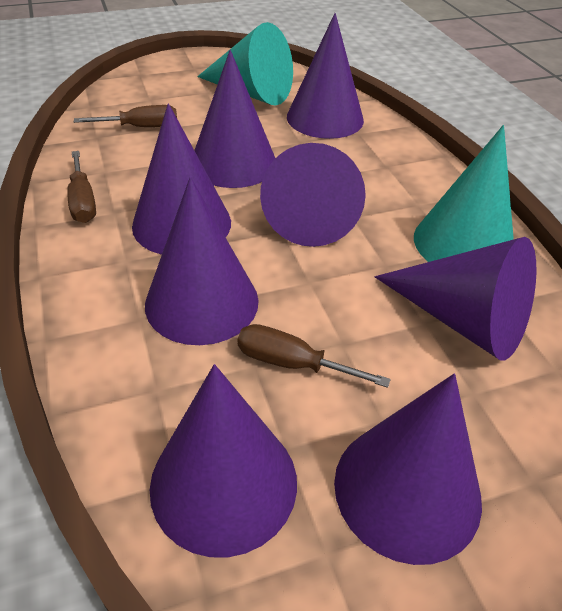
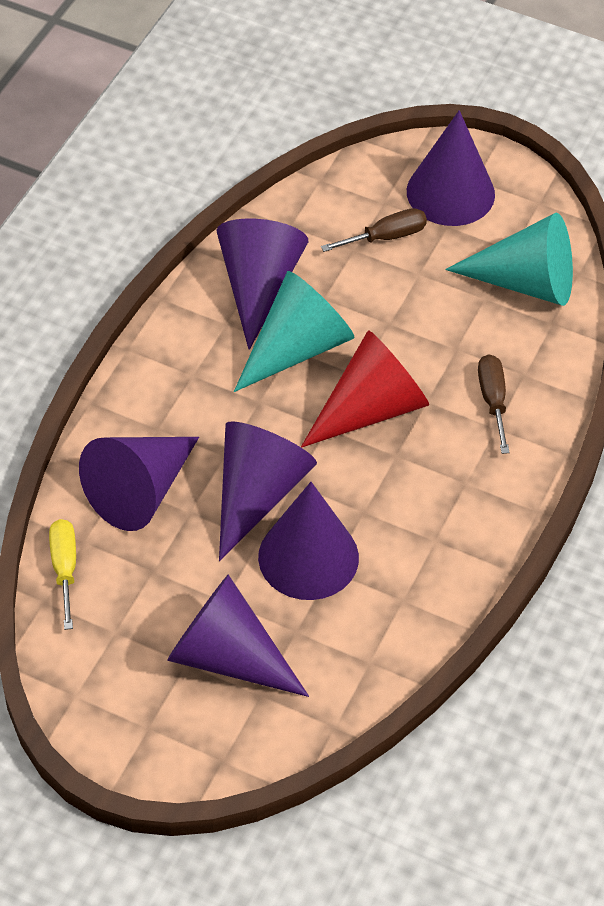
brown screwdriver: [67,151,96,223] [74,105,177,127] [237,324,391,388] = 3 -> [321,208,427,252] [478,354,510,454] = 2
purple cone: [132,103,231,255] [145,177,259,345] [150,364,297,558] [194,50,275,188] [260,143,366,247] [287,13,364,139] [334,374,482,565] [375,237,537,361] = 8 -> [79,437,199,531] [167,574,309,697] [217,219,308,350] [219,421,317,561] [258,482,359,600] [407,110,495,226] = 6
red cone: none = 0 -> [301,330,429,448] = 1
yellow screwdriver: none = 0 -> [49,519,76,630] = 1

